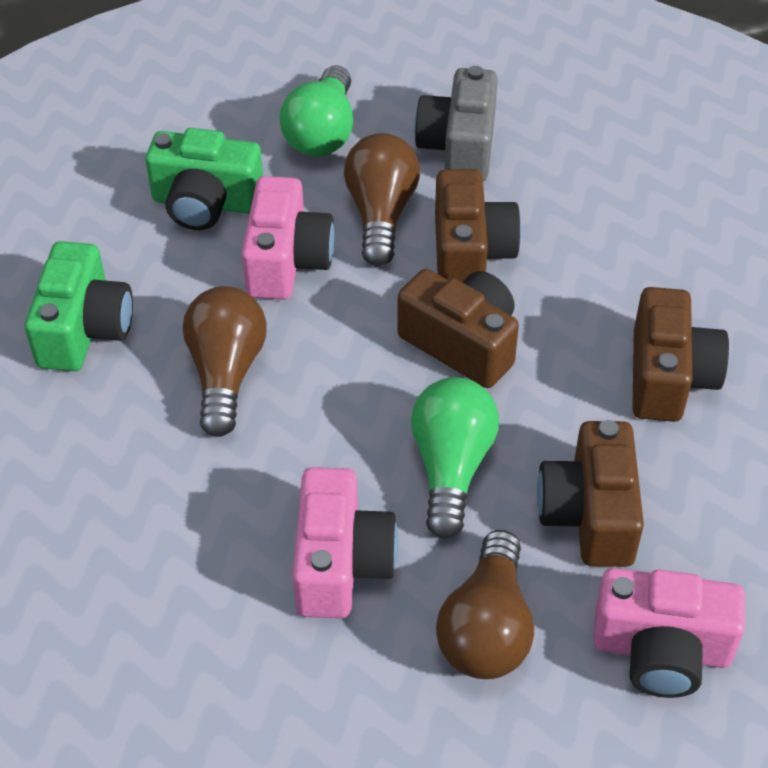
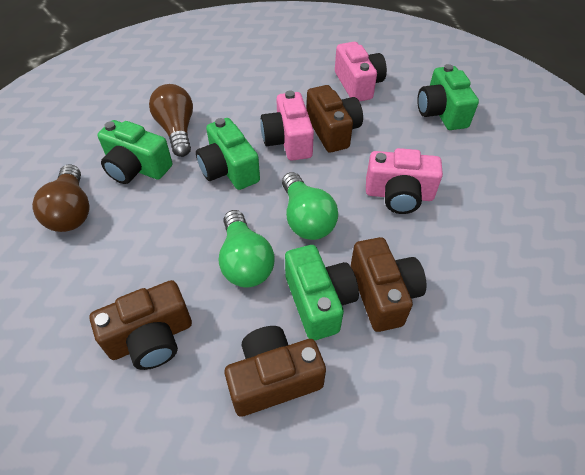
brown light bulb: [183,286,266,437] [344,133,420,266] [436,530,534,679] = 3 -> [32,164,90,232] [149,84,193,157] = 2
green camera: [25,241,133,371] [145,128,263,230] = 2 -> [97,120,172,184] [196,118,260,190] [285,245,359,341] [417,64,479,130] = 4
grey camera: [414,66,498,182] = 1 -> none = 0

